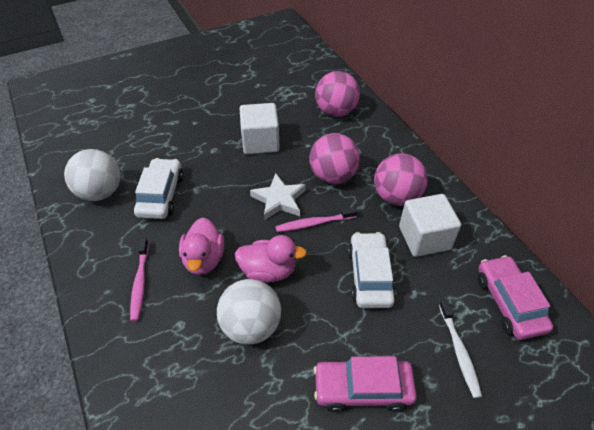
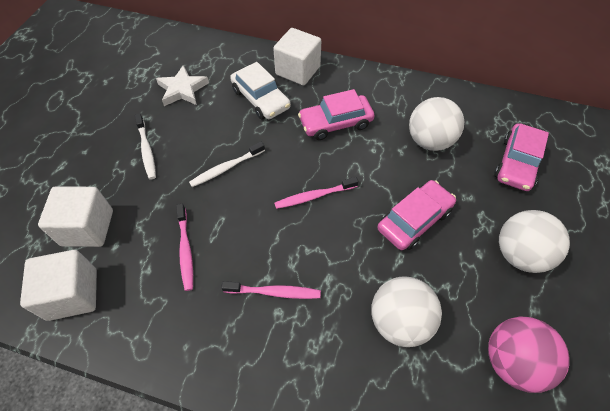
pink ball: [309,133,360,184] [315,71,360,117] [374,153,428,206] = 3 -> [488,317,570,393] = 1
pink car: [314,356,417,412] [478,255,553,340] = 2 -> [298,89,375,140] [377,180,456,250] [494,123,549,191] = 3
pink duck: [179,218,224,275] [235,235,307,283] = 2 -> none = 0
pink toothbrush: [130,238,149,321] [275,207,358,232] = 2 -> [176,204,193,291] [221,281,321,299] [274,177,358,209] = 3
white ball: [64,149,121,201] [217,279,281,345] = 2 -> [372,276,442,347] [409,97,464,151] [499,210,570,273] = 3
white car: [134,158,183,219] [348,232,396,308] = 2 -> [230,62,291,119] = 1
white cube: [240,103,280,154] [399,194,461,257] = 2 -> [20,250,97,321] [38,186,113,247] [273,28,321,86] = 3
white toothbrush: [439,299,482,398] = 1 -> [135,113,156,179] [189,142,265,187] = 2

